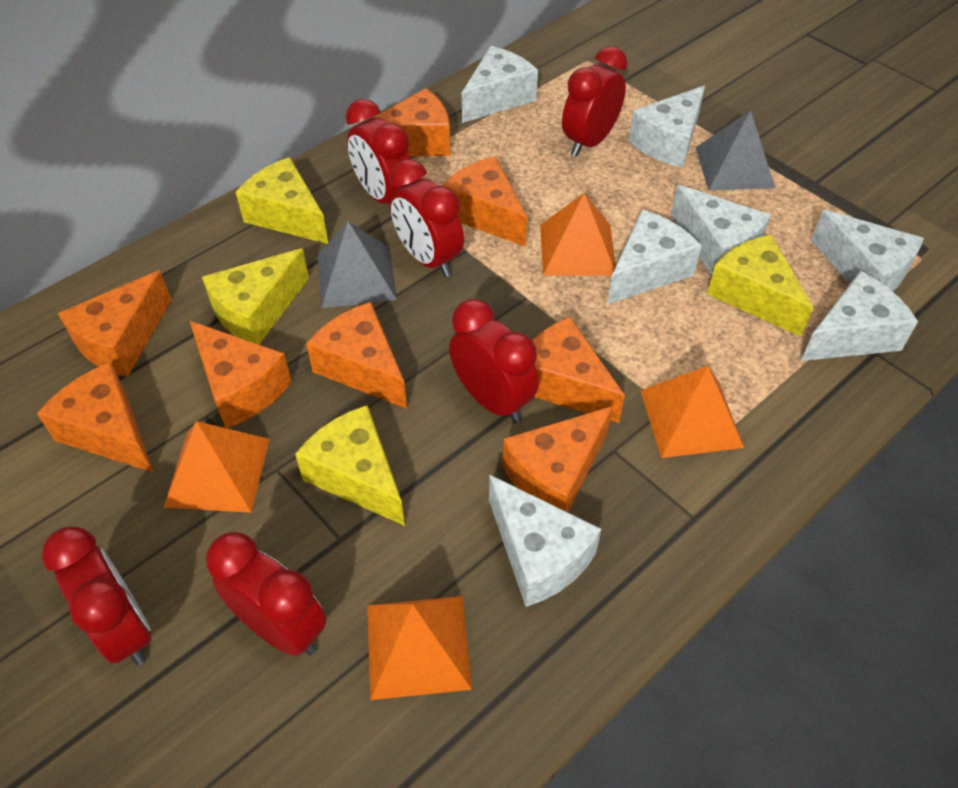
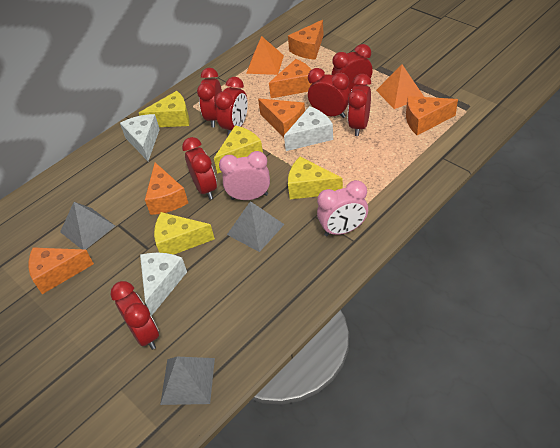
grey pyramid: [318,221,397,308] [696,110,775,190] = 2 -> [60,202,115,250] [160,357,215,405] [227,201,285,252] = 3
orange cheese: [37,362,153,472] [58,270,172,377] [190,321,292,428] [306,302,407,409] [373,88,450,156] [442,156,527,247] [502,406,613,512] [532,317,625,423] = 8 -> [29,247,94,294] [145,162,188,215] [258,98,305,137] [269,59,312,98] [288,20,324,60] [406,96,458,135] = 6
orange pyramid: [164,421,270,513] [367,596,472,700] [540,193,616,275] [640,366,744,458] = 4 -> [246,36,284,75] [376,65,424,109] = 2
pink clock: none = 0 -> [219,151,270,200] [317,180,368,236] = 2
red clock: [42,526,152,666] [206,532,327,656] [346,99,410,204] [390,159,464,277] [449,299,539,423] [562,46,628,156] = 6 -> [111,281,159,350] [182,137,217,200] [197,68,222,127] [215,77,248,137] [308,68,350,118] [332,44,373,93] [348,74,371,136] = 7
white cheese: [462,46,538,123] [489,474,601,607] [607,210,702,304] [628,85,705,168] [671,185,771,275] [801,271,918,361] [811,210,924,291] = 7 -> [120,114,160,161] [140,253,187,316] [284,106,333,151] = 3

